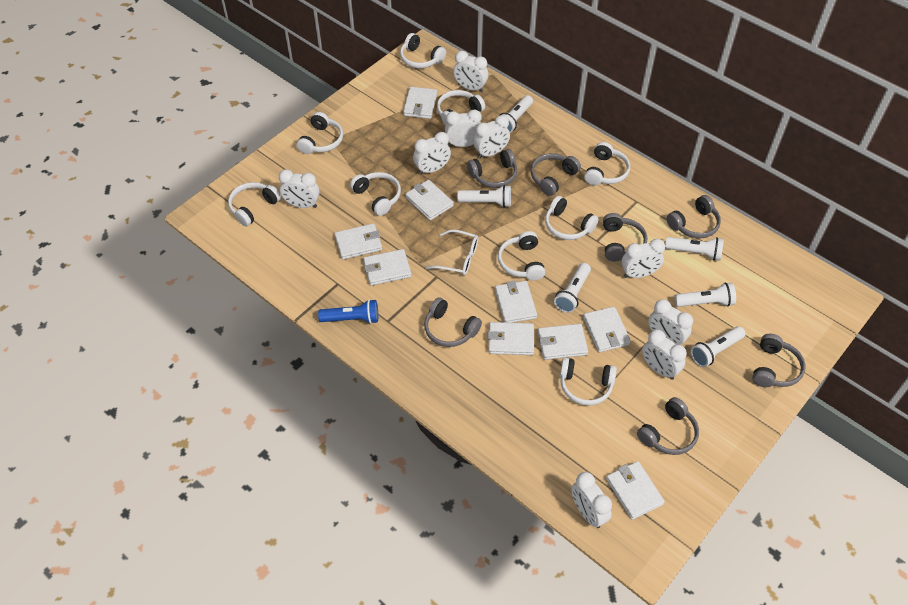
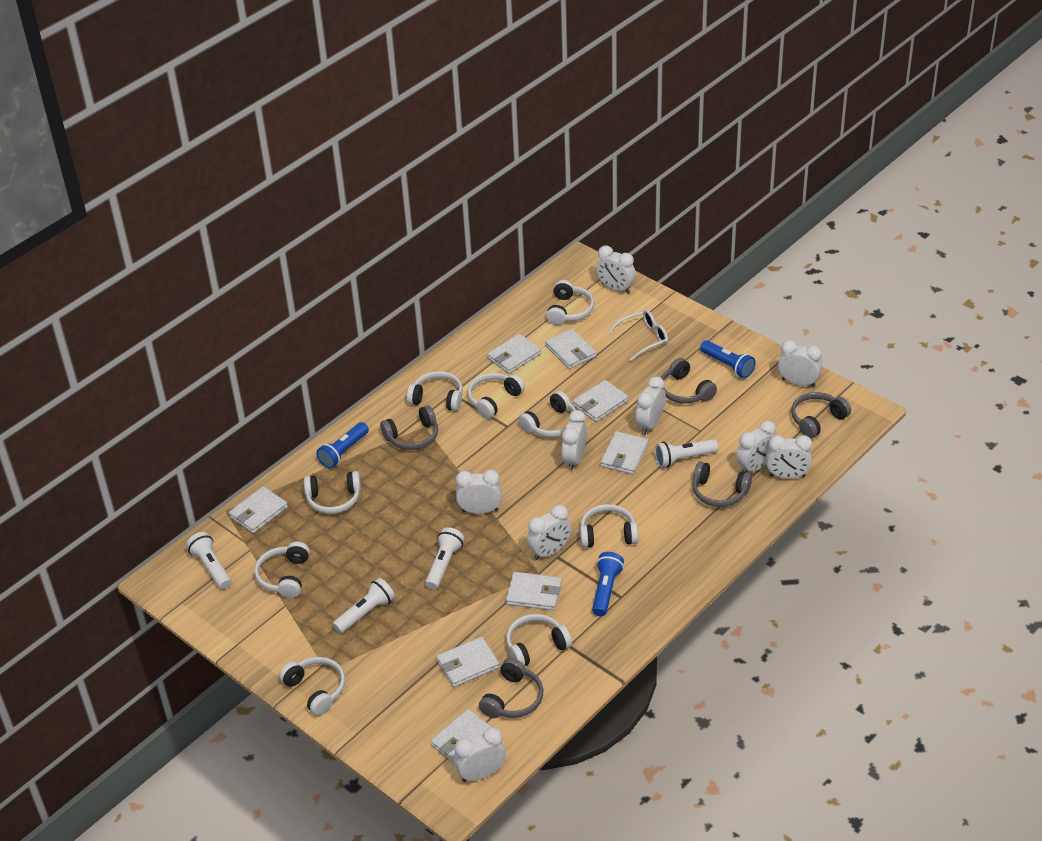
blue flashlight: [318,299,378,324] = 1 -> [316,422,369,469] [592,552,624,616] [700,340,756,378] = 3
grey headphones: [424,297,482,347] [467,149,517,188] [531,153,581,196] [603,213,647,262] [637,397,699,455] [667,195,721,239] [752,334,805,387] = 7 -> [380,405,438,450] [479,658,544,718] [661,358,717,404] [692,461,752,507] [791,392,851,438] = 5
white flashlight: [457,185,511,208] [499,95,533,133] [554,263,591,313] [665,237,724,261] [674,282,736,307] [691,326,746,367] = 6 -> [186,532,232,589] [332,578,395,634] [425,527,464,590] [655,439,718,467] = 4
white wallet: [335,223,382,260] [363,249,411,286] [403,87,437,119] [405,180,454,221] [488,322,534,355] [495,281,537,323] [538,324,588,360] [583,307,631,352] [606,461,665,520] = 9 -> [229,486,288,533] [431,709,491,763] [436,637,499,687] [487,334,541,374] [506,572,562,611] [545,329,596,369] [573,380,628,422] [600,431,648,474] = 8

